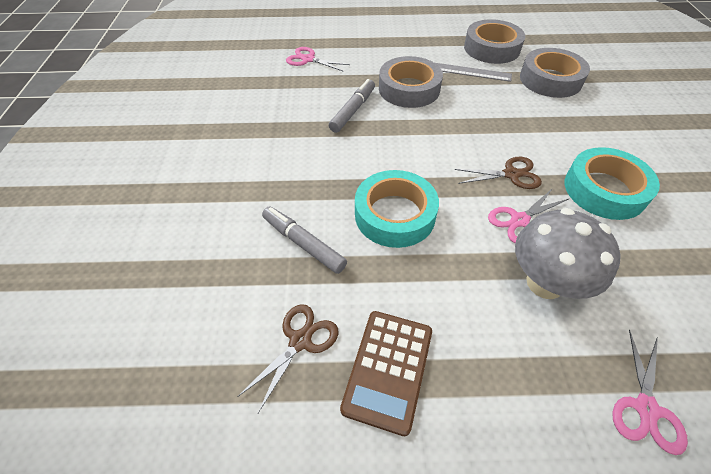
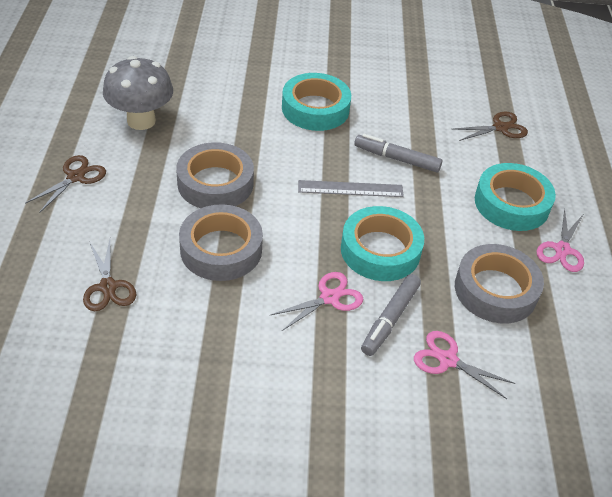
brown calculator: [340,311,432,436] = 1 -> none = 0
brown scissors: [237,304,339,413] [454,157,542,189] = 2 -> [25,155,106,213] [83,240,137,311] [453,112,528,141] = 3
turquoise tape: [355,170,439,248] [565,147,660,220] = 2 -> [282,73,351,131] [341,206,424,281] [475,163,556,231] = 3

